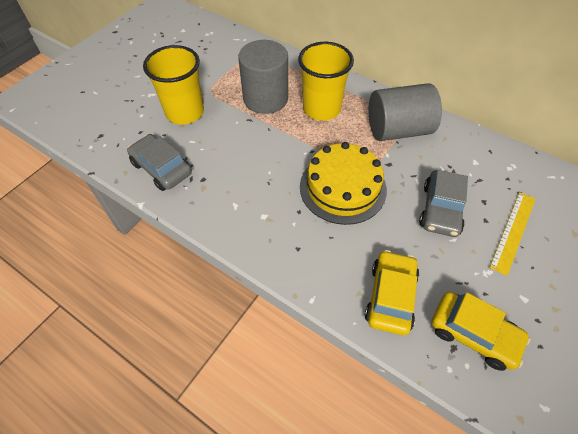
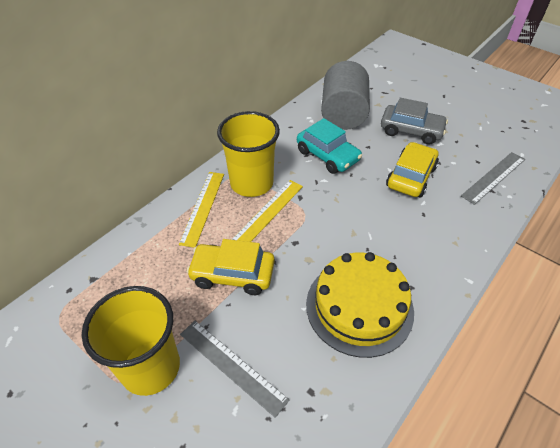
grey car: [127,134,192,191] [419,170,468,237] = 2 -> [381,98,448,145] = 1
grey cylinder: [238,40,288,114] [368,83,442,141] = 2 -> [321,61,370,130] = 1
grey ruler: none = 0 -> [180,321,290,418] [461,152,525,205] = 2
turquoise car: none = 0 -> [297,118,362,174] = 1
yellow ruler: [489,192,535,276] = 1 -> [179,172,224,248] [231,180,303,242] = 2

